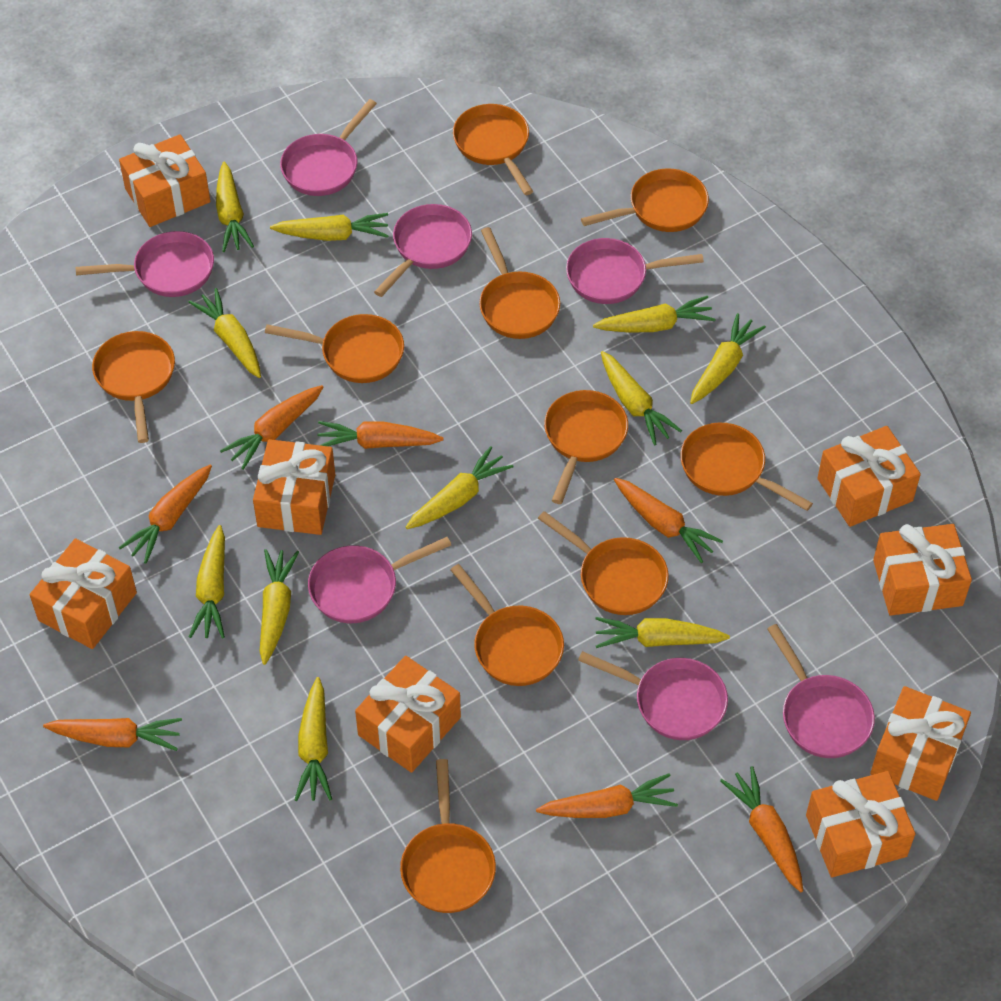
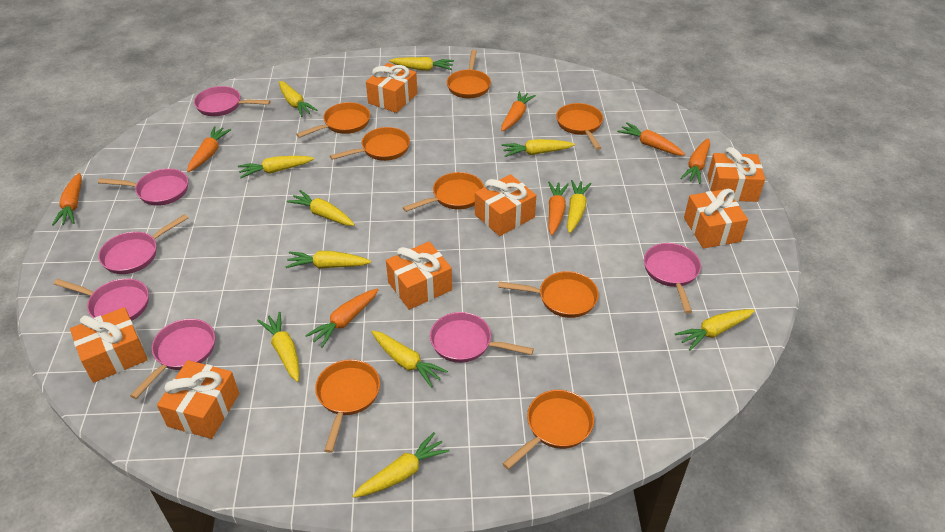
orange gift: [30,538,137,649] [119,134,210,227] [253,439,335,535] [355,656,461,773] [806,771,915,877] [817,426,921,527] [870,686,971,801] [873,524,972,616] = 8 -> [70,307,148,383] [157,360,239,439] [366,63,417,113] [386,242,452,310] [475,174,536,236] [684,189,748,249] [708,147,765,202] = 7
orange pan: [92,331,175,443] [265,314,404,383] [400,759,496,913] [450,564,564,686] [453,104,533,195] [479,227,560,339] [538,511,669,615] [544,390,628,504] [581,168,709,232] [680,423,813,511] = 10 -> [296,102,370,138] [315,359,380,453] [330,127,410,161] [403,172,484,212] [447,49,491,98] [498,271,599,318] [503,390,594,470] [556,103,603,150] = 8

